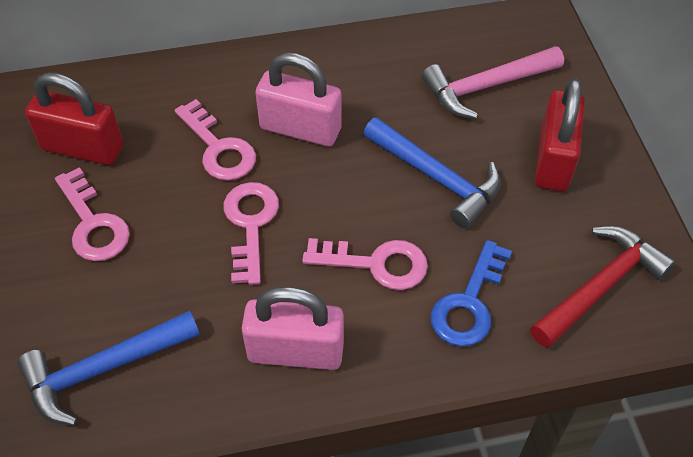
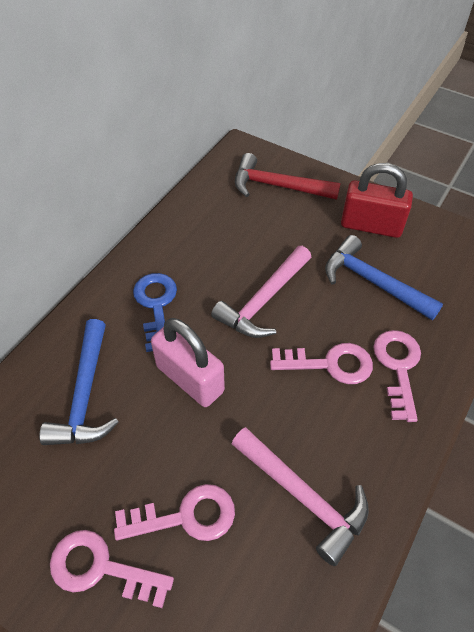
pink hammer: [422,46,564,119] = 1 -> [211,246,311,338] [232,427,369,566] = 2
pink padlock: [242,286,344,370] [255,52,342,147] = 2 -> [151,318,225,407] = 1
red padlock: [25,72,123,165] [535,78,585,191] = 2 -> [341,163,413,238] = 1

